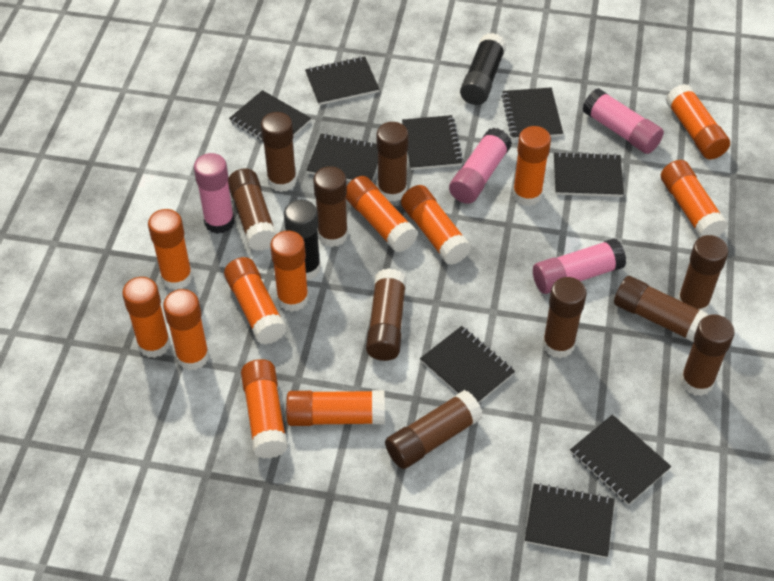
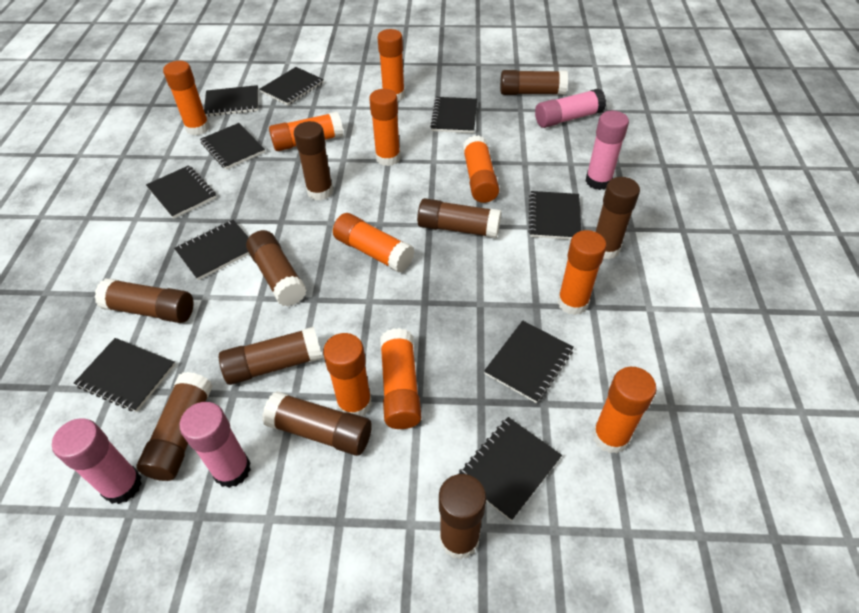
black glue stick: [284,200,321,280] [460,33,507,105] = 2 -> none = 0
black notebook: [229,90,311,142] [305,56,379,105] [306,133,378,182] [402,115,463,170] [420,326,515,403] [501,87,563,140] [525,483,615,558] [554,152,624,197] [570,414,671,505] = 9 -> [74,338,175,412] [146,165,216,219] [174,220,249,280] [200,123,265,169] [204,85,258,117] [260,67,324,105] [430,97,477,133] [459,417,562,521] [484,321,574,403] [528,191,581,240] = 10
orange glue stick: [122,277,171,358] [148,209,193,290] [163,289,209,370] [224,257,287,345] [241,359,288,459] [270,231,309,312] [286,390,385,426] [346,176,418,252] [401,185,471,265] [513,126,551,206] [661,160,728,237] [666,84,730,159] = 12 -> [163,61,210,136] [269,112,344,151] [323,333,372,416] [333,213,414,273] [369,89,401,166] [377,29,405,101] [380,328,422,429] [463,135,499,203] [558,230,607,315] [592,367,657,453] = 10

